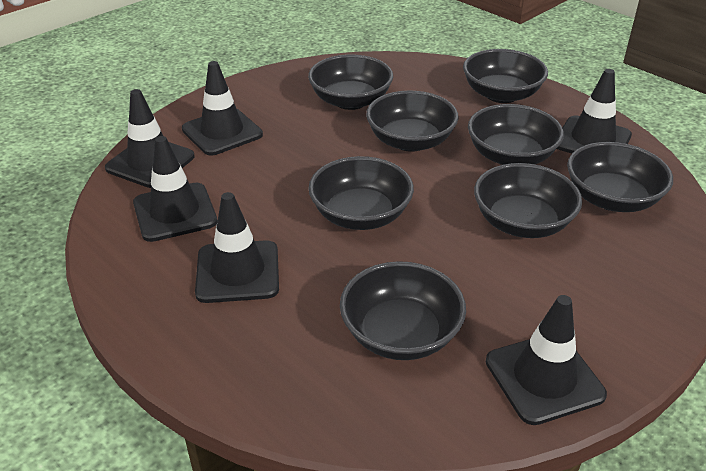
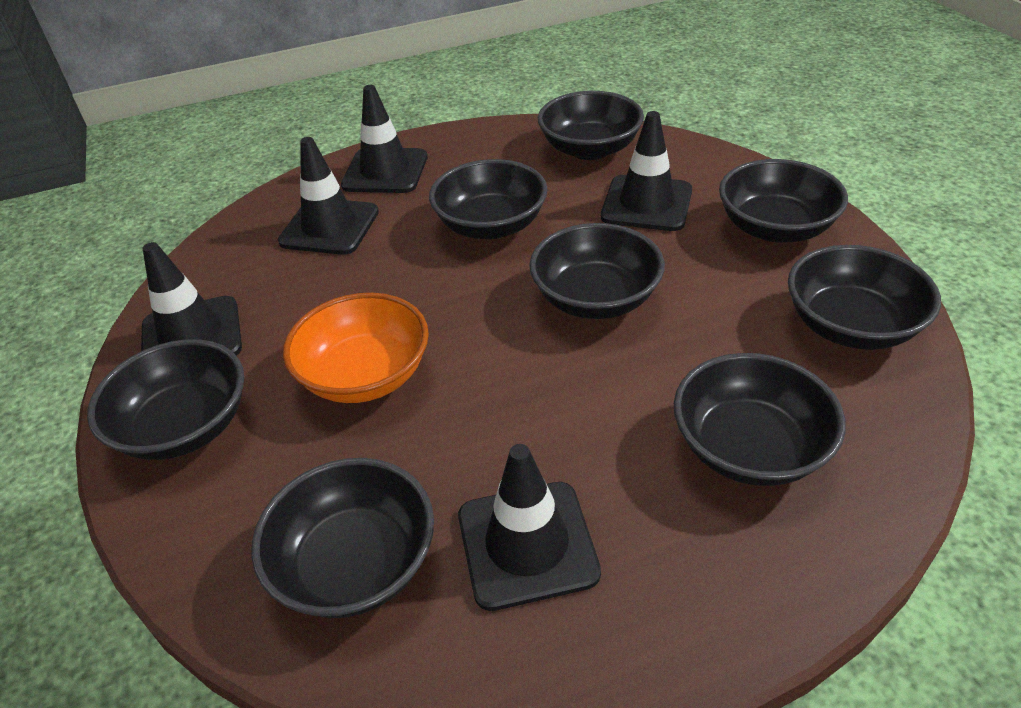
black traffic cone: [105,89,195,188] [133,136,217,242] [182,61,263,156] [195,192,279,303] [486,295,607,425] [557,69,632,153] = 6 -> [141,242,242,356] [278,137,379,255] [341,85,428,193] [458,444,601,611] [601,111,692,231] = 5
orange bowl: none = 0 -> [283,293,429,403] = 1

